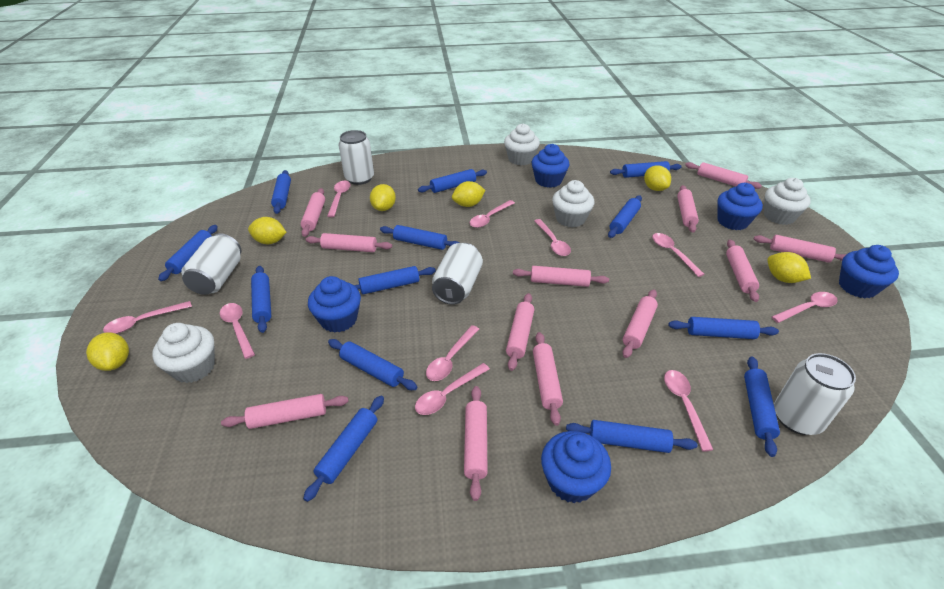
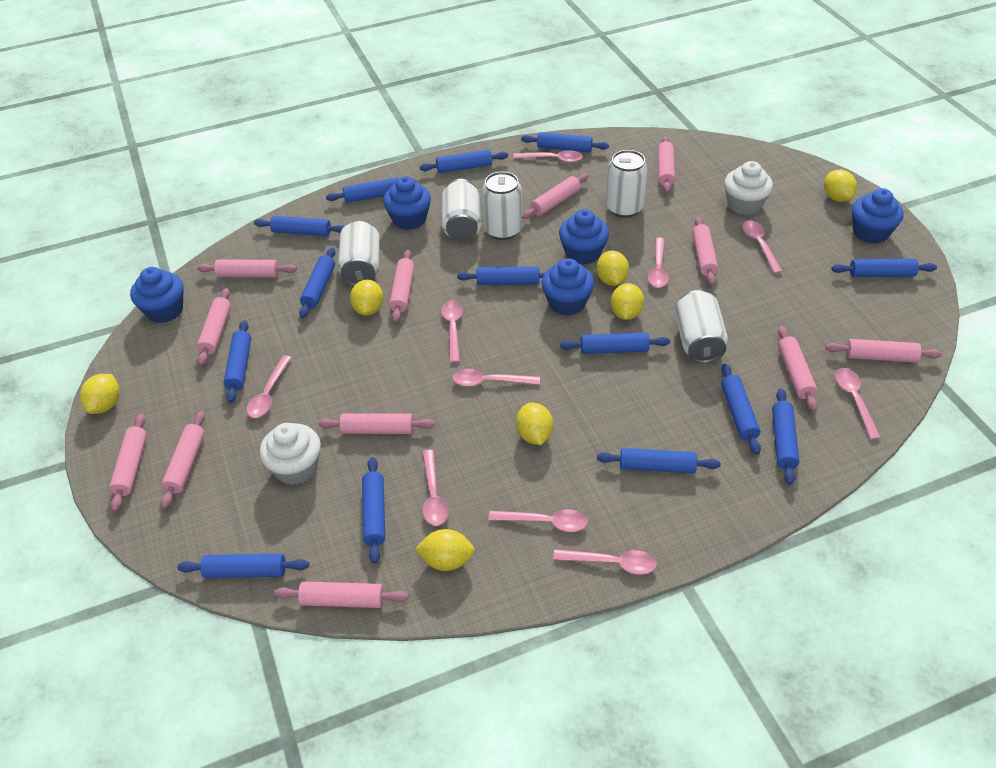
blue rolling pin: [158,225,218,281] [251,266,271,333] [271,170,291,214] [303,396,384,502] [328,339,417,390] [354,266,436,294] [380,225,459,250] [418,169,487,193] [566,420,698,453] [608,195,642,238] [610,161,682,178] [668,317,779,339] [744,356,780,457] = 13 -> [177,553,309,578] [223,320,251,403] [254,216,345,237] [299,247,335,318] [326,177,417,203] [362,457,385,564] [420,150,508,173] [457,267,545,285] [521,132,609,153] [560,332,670,354] [597,448,721,474] [721,363,761,455] [772,389,799,485] [831,258,937,277] = 14
white can: [181,233,241,295] [338,130,374,185] [432,243,483,305] [774,353,856,435] = 4 -> [338,221,380,286] [442,179,481,241] [482,172,522,240] [606,150,648,218] [675,290,728,363] = 5
white cupcake: [152,323,215,383] [504,123,540,165] [552,180,594,228] [764,178,811,225] = 4 -> [260,423,321,485] [724,161,773,215] = 2
yellow lemon: [86,332,129,371] [248,217,286,244] [370,184,396,211] [452,181,485,207] [644,165,671,191] [767,252,811,283] = 6 -> [80,374,120,414] [350,279,383,316] [415,529,475,571] [516,403,553,445] [597,251,629,286] [611,283,644,320] [824,169,857,202] = 7

